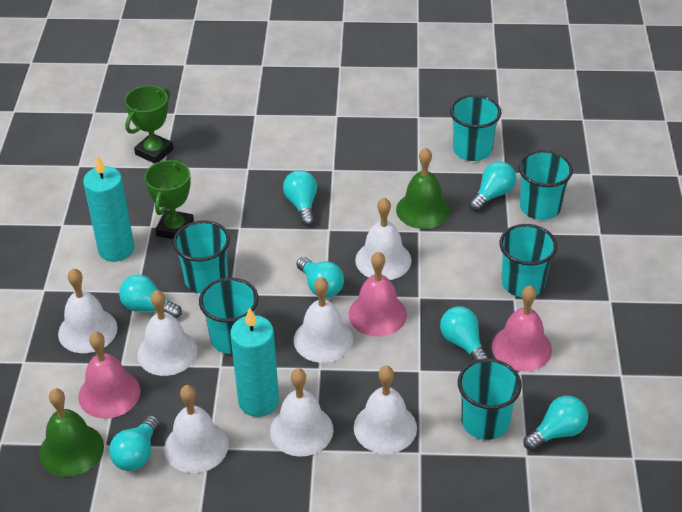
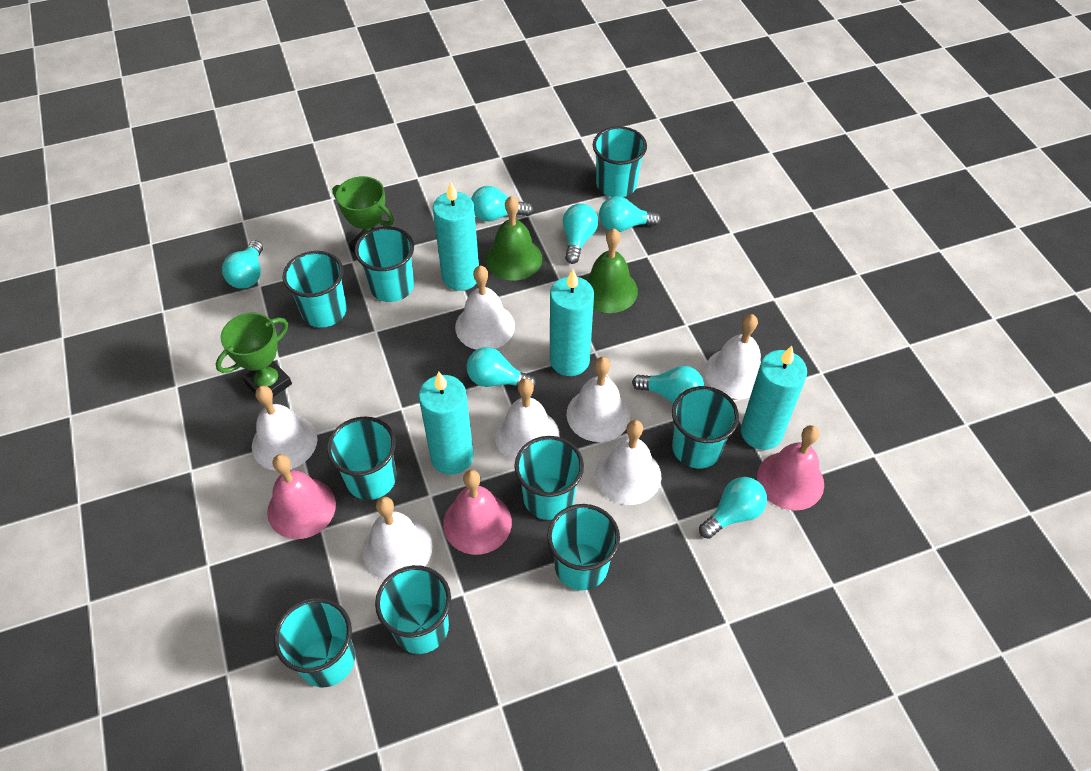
turquoise candle: [83,155,135,262] [230,307,279,417] = 2 -> [419,372,474,475] [433,181,479,291] [550,269,594,376] [741,346,807,450] = 4
turquoise cup: [173,220,230,293] [199,278,259,354] [450,95,501,161] [458,359,522,440] [499,224,557,297] [518,150,573,220] = 6 -> [274,598,355,687] [283,251,347,328] [327,416,396,500] [355,226,414,302] [375,565,451,654] [514,436,584,520] [547,504,620,590] [593,126,647,197] [672,386,739,468] = 9

